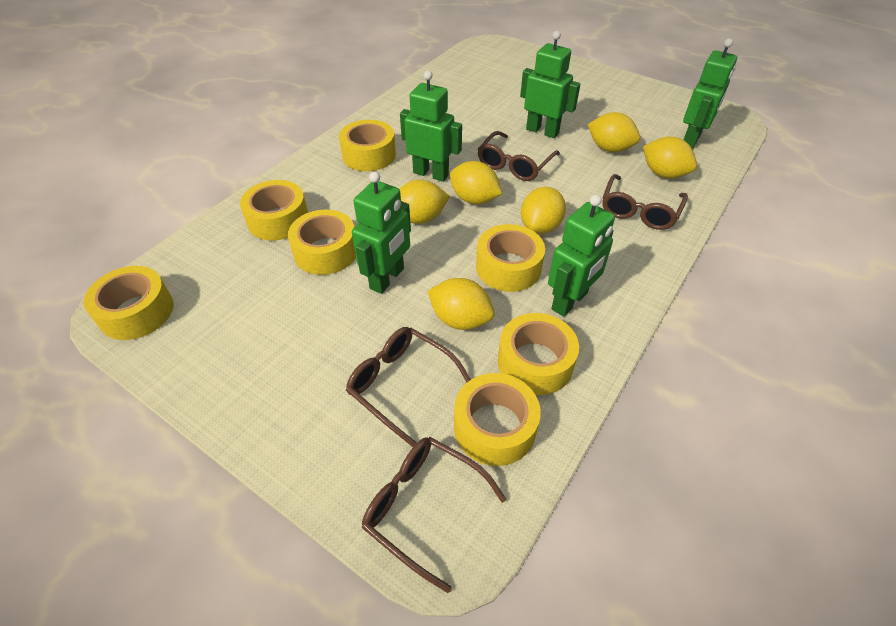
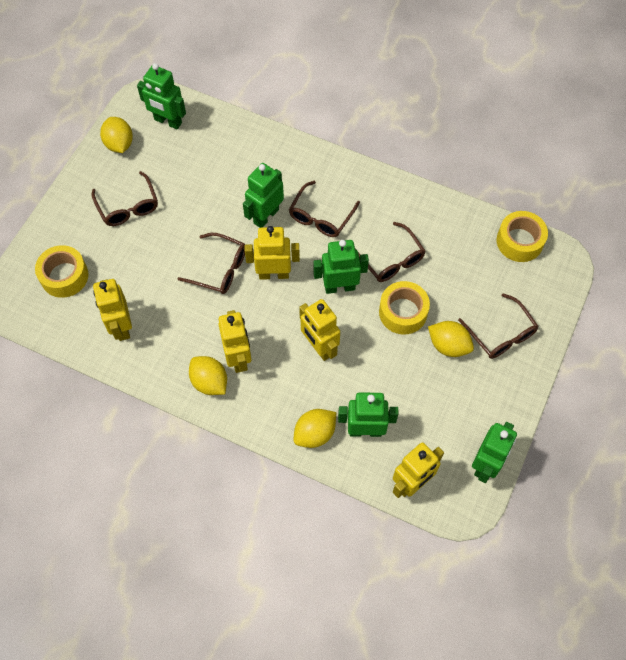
brown glasses: [346,327,471,447] [362,437,507,593] [478,131,560,181] [602,174,688,230] = 4 -> [92,171,158,226] [177,233,245,294] [289,181,360,237] [355,222,425,282] [458,293,539,359] = 5
yellow lemon: [399,180,450,224] [428,278,495,330] [450,161,502,204] [521,187,566,234] [588,112,640,152] [643,137,697,179] = 6 -> [100,117,133,153] [189,356,227,395] [294,409,336,448] [428,321,474,357] = 4
yellow robot: none = 0 -> [93,279,132,341] [219,310,252,373] [245,226,300,280] [299,299,340,361] [393,442,444,498] = 5
yellow tape: [84,266,173,340] [240,180,308,240] [288,210,356,275] [339,120,396,171] [454,373,541,466] [476,224,545,292] [498,313,579,395] = 7 -> [35,245,89,298] [379,281,430,334] [496,211,548,262] = 3

